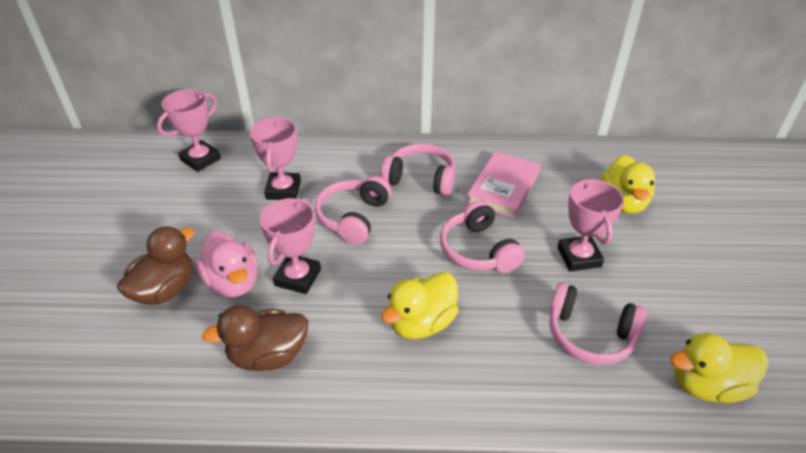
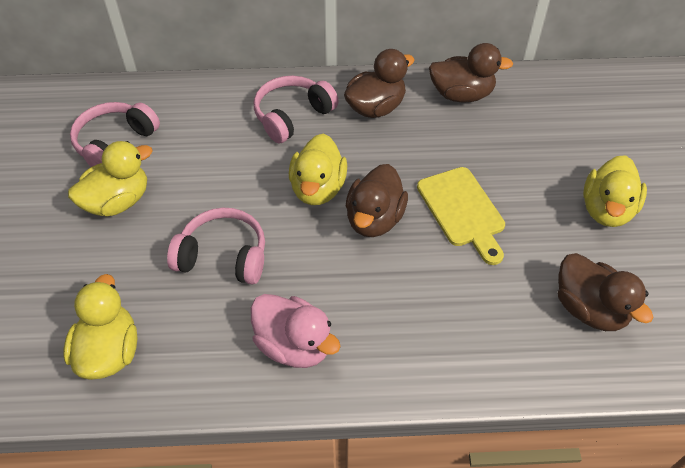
brown duck: [117,226,195,305] [202,305,308,371] = 2 -> [344,49,415,118] [346,164,408,237] [429,43,513,103] [558,253,653,331] = 4
pink book: [466,151,541,218] = 1 -> none = 0
pink headphones: [315,176,391,245] [381,143,455,196] [440,200,525,273] [549,282,647,365] = 4 -> [70,102,160,167] [167,208,265,285] [254,76,339,143] = 3
pink trophy: [157,89,221,172] [250,117,301,200] [260,198,321,294] [558,178,624,271] = 4 -> none = 0
yellow cutting board: none = 0 -> [417,167,505,265] = 1
yellow duck: [381,272,458,339] [601,155,655,214] [670,333,768,403] = 3 -> [63,274,138,380] [68,141,152,216] [289,134,347,205] [583,155,647,227] = 4

